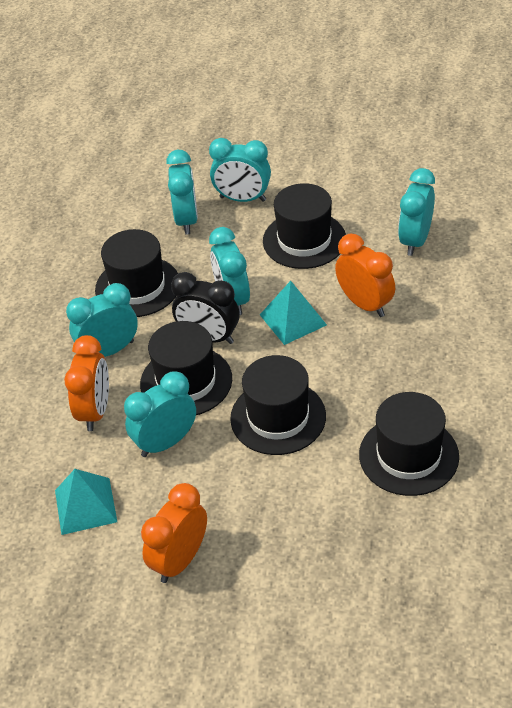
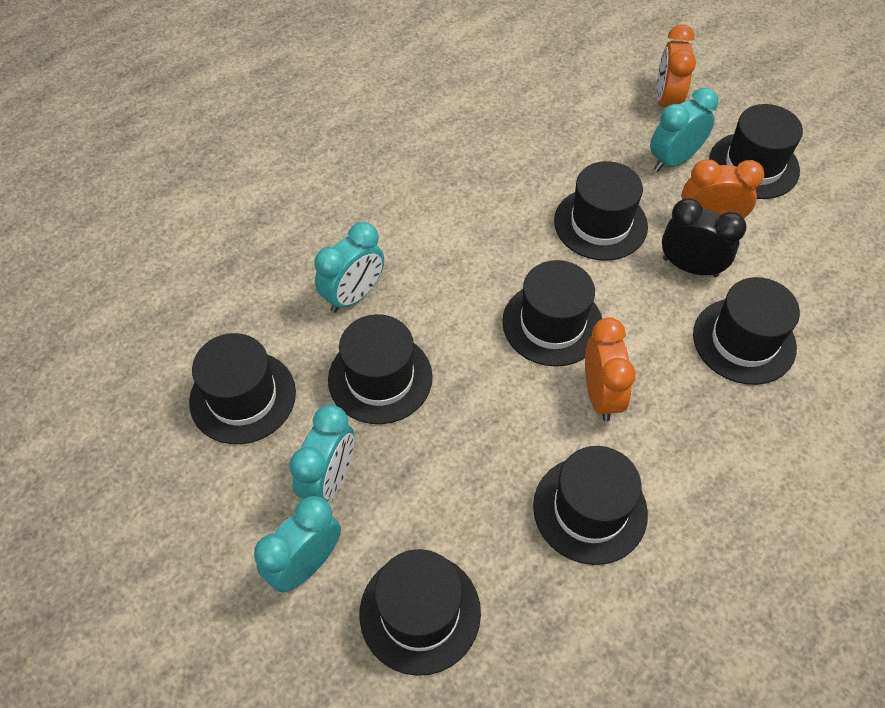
black hat: [95,229,178,317] [140,321,232,415] [230,355,326,455] [263,183,346,269] [359,392,459,496] = 5 -> [189,333,296,444] [328,314,433,424] [360,549,481,676] [502,260,602,367] [533,446,648,565] [554,161,648,261] [693,277,800,385] [709,104,803,199] = 8
turquoise clock: [66,283,138,357] [124,371,196,457] [166,150,198,235] [209,138,271,202] [209,227,250,315] [398,168,435,256] = 6 -> [254,496,341,592] [290,405,354,502] [314,222,384,313] [650,88,718,171] = 4
turquoise pyramid: [55,469,117,535] [260,281,327,345] = 2 -> none = 0

